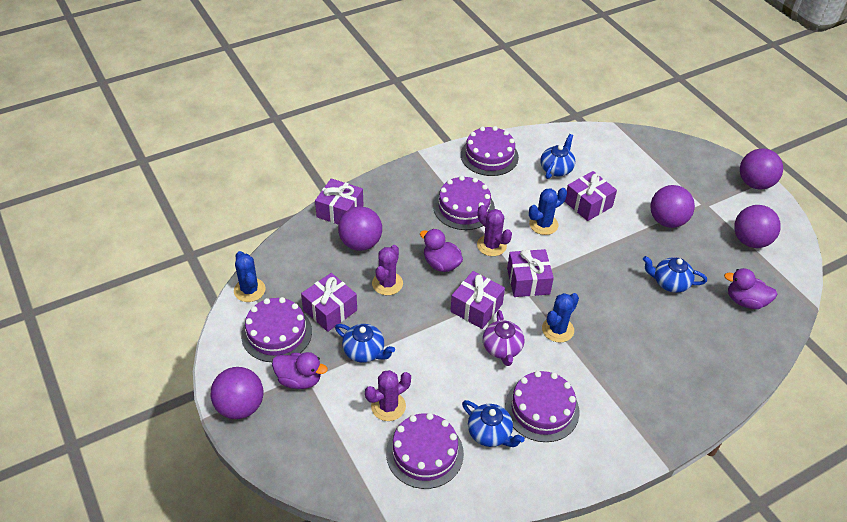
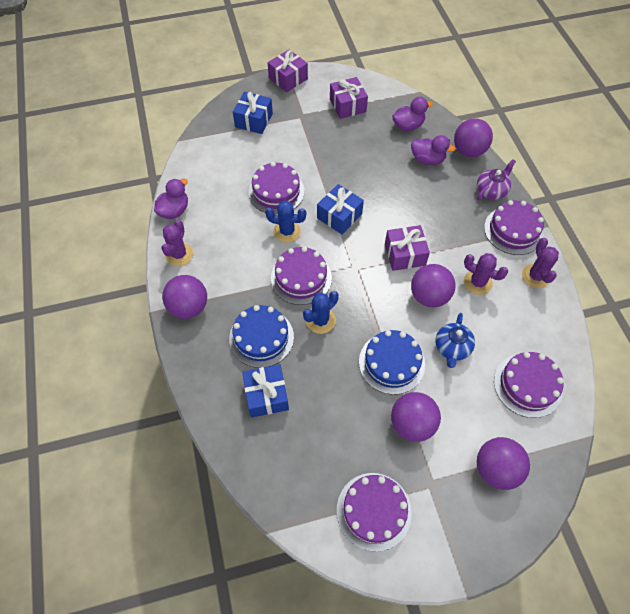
blue cactus: [234,251,266,302] [529,188,567,235] [542,293,579,343] = 3 -> [265,201,306,243] [303,291,339,334] = 2
blue cake: none = 0 -> [229,305,294,368] [359,330,425,395] = 2
blue gift: none = 0 -> [233,92,273,134] [242,364,289,418] [317,184,364,234] = 3
blue teapot: [335,324,395,363] [462,400,525,447] [540,134,575,179] [643,256,707,293] = 4 -> [435,313,475,368] = 1
purple gift: [301,273,357,332] [315,178,363,224] [450,271,505,329] [507,249,554,297] [564,171,617,221] = 5 -> [268,49,308,92] [330,77,368,119] [385,225,430,271] = 3

